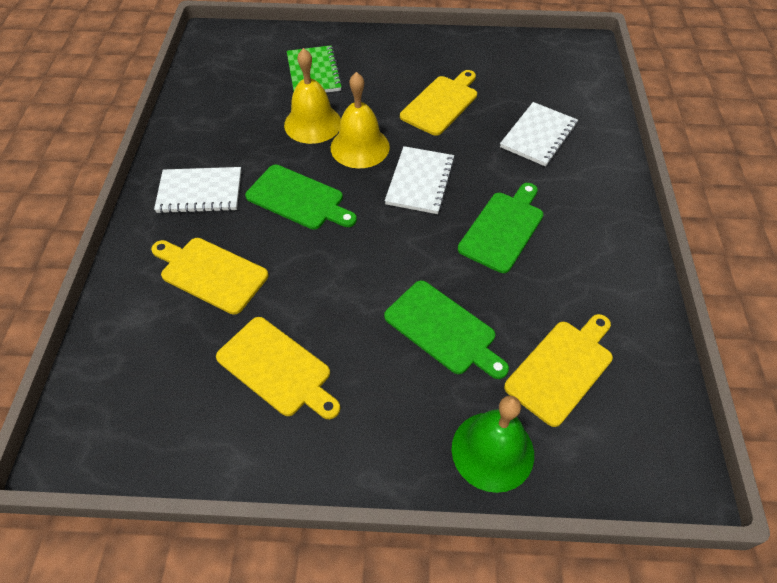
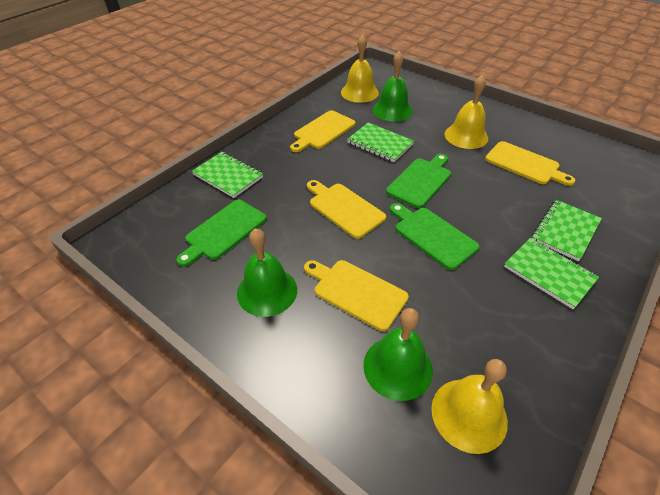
green bell: [452,396,534,493] = 1 -> [237,228,297,317] [363,308,433,401] [373,51,413,121] = 3
green notebook: [287,45,343,93] = 1 -> [192,152,263,198] [347,123,414,162] [504,238,599,309] [532,200,602,261] = 4
white notebook: [154,167,241,214] [385,146,455,214] [500,102,578,167] = 3 -> none = 0
yellow bell: [284,48,341,144] [331,72,390,169] = 2 -> [341,35,379,103] [431,359,508,454] [445,75,488,149] = 3

